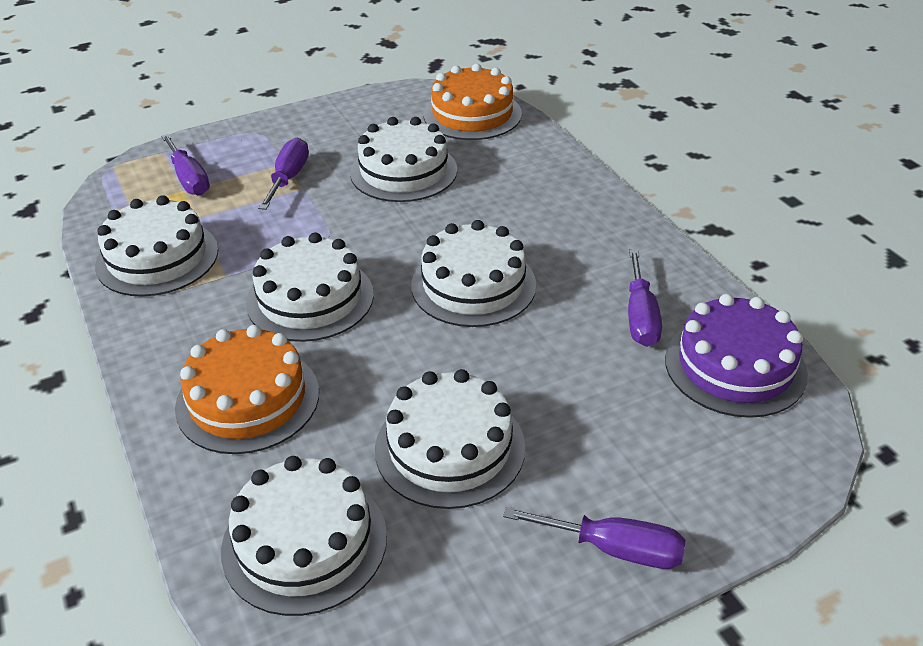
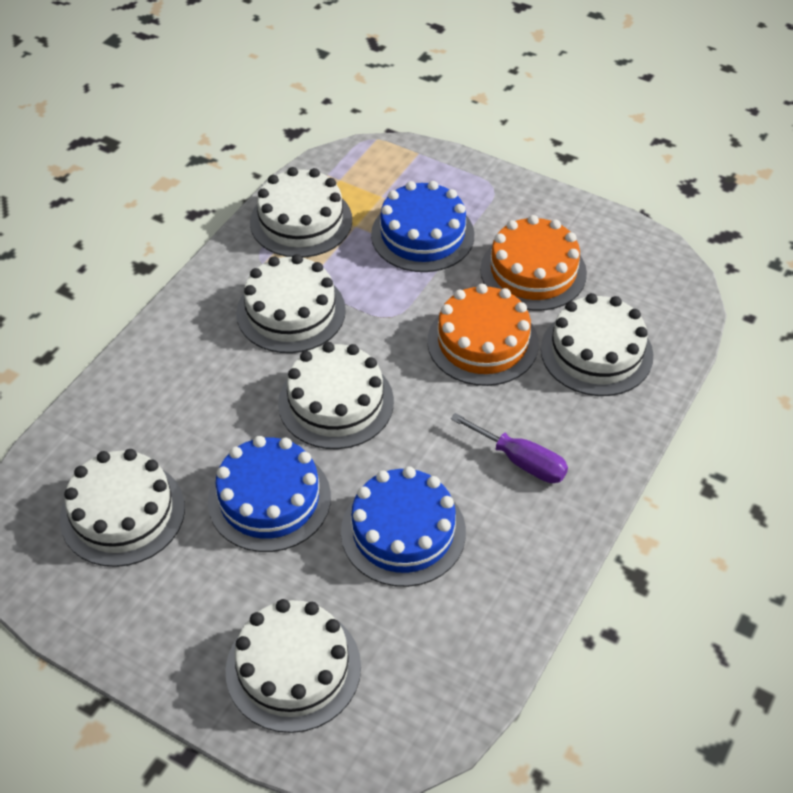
blue cake: none = 0 -> [208,436,331,552] [341,466,466,587] [371,181,475,272] = 3
purple cake: [665,294,808,418] = 1 -> none = 0
purple screwdriver: [161,134,210,196] [258,138,309,210] [503,507,685,569] [628,249,662,347] = 4 -> [451,413,568,483] = 1

